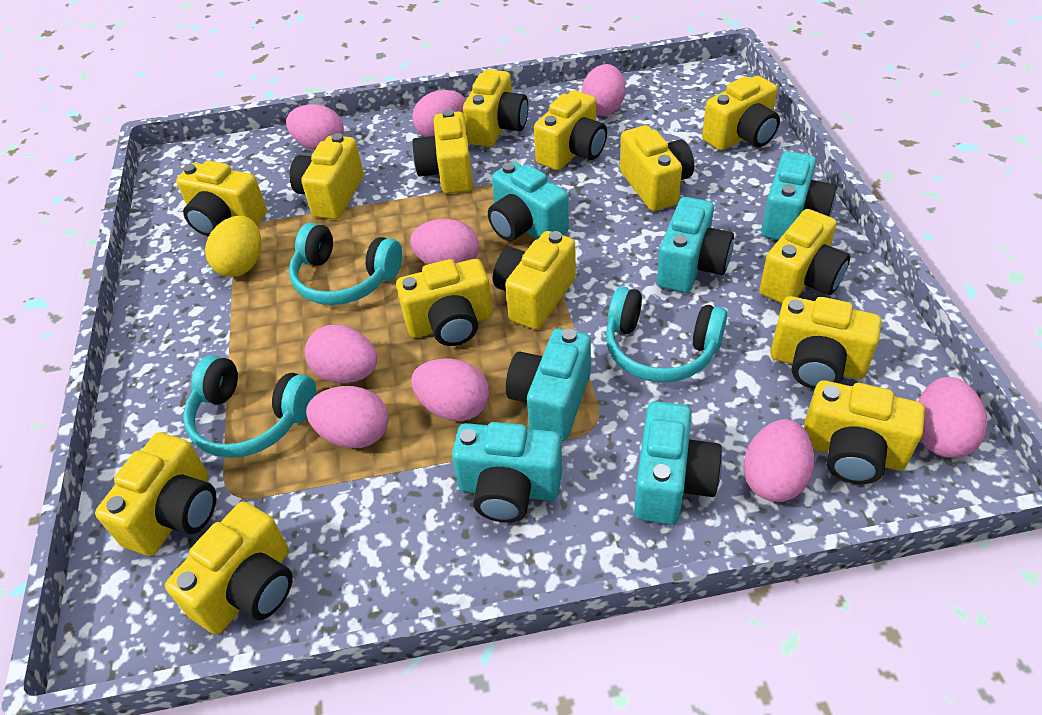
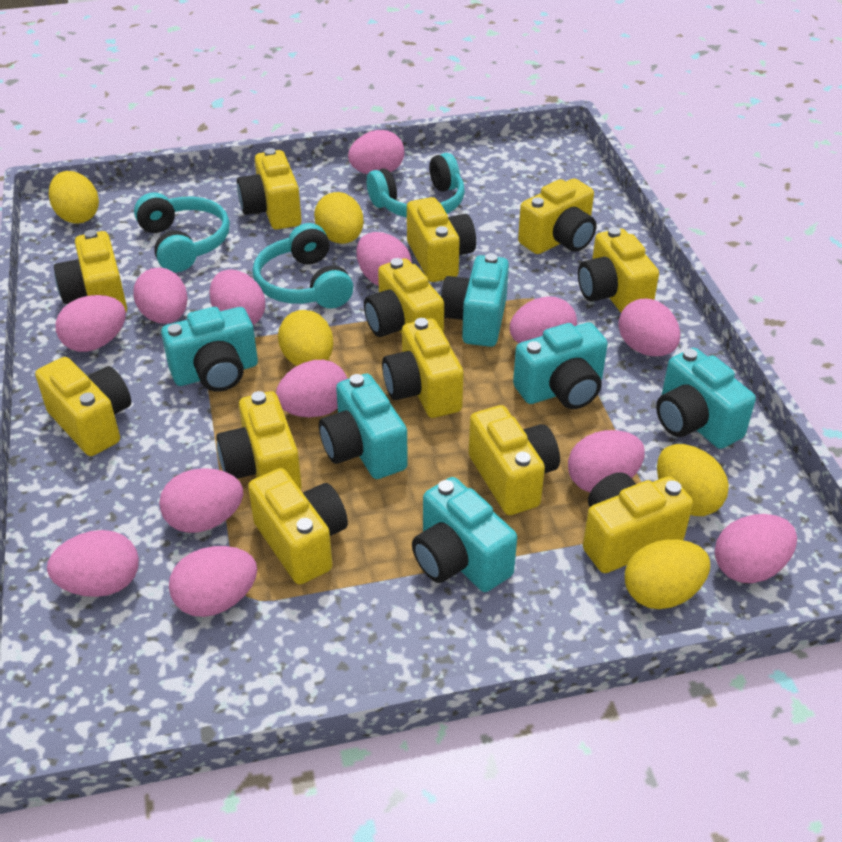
pink egg: [286,104,344,150] [305,325,377,383] [306,386,388,448] [410,219,479,265] [411,358,489,422] [412,90,466,137] [581,64,625,116] [743,419,814,502] [918,377,987,458] = 9 -> [47,530,139,597] [56,295,126,352] [133,268,188,324] [159,468,243,533] [169,546,257,617] [209,270,265,325] [276,360,348,417] [348,130,404,174] [356,232,412,286] [510,296,577,343] [568,430,645,492] [618,299,680,356] [715,514,797,583] = 13
yellow camera: [95,433,216,556] [165,501,293,634] [176,160,267,236] [290,133,364,220] [396,259,492,346] [412,109,473,194] [463,69,528,147] [493,231,576,330] [534,90,607,170] [620,125,694,211] [702,76,780,151] [760,209,850,303] [770,296,882,389] [804,380,925,484] = 14 -> [35,357,131,456] [54,230,127,313] [216,391,302,490] [237,148,302,230] [248,468,348,585] [364,258,444,337] [382,318,464,418] [407,197,476,282] [469,405,560,515] [518,178,597,254] [578,227,659,313] [583,472,693,573] = 12
yellow egg: [205,216,261,277] = 1 -> [49,171,99,224] [278,310,334,366] [314,192,364,244] [625,539,710,609] [657,444,729,516] = 5

